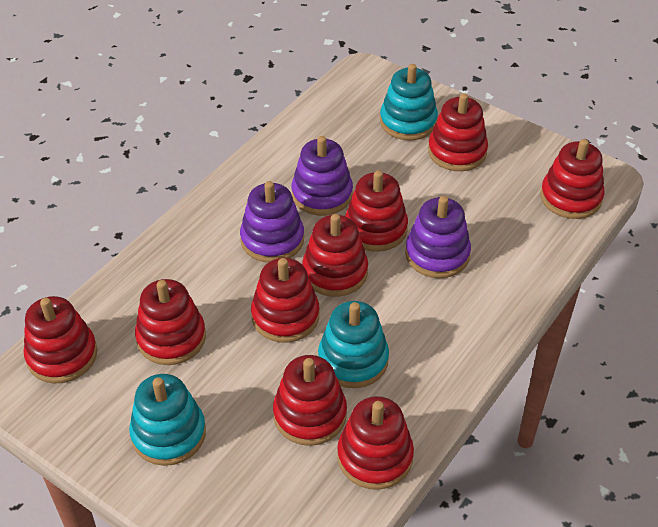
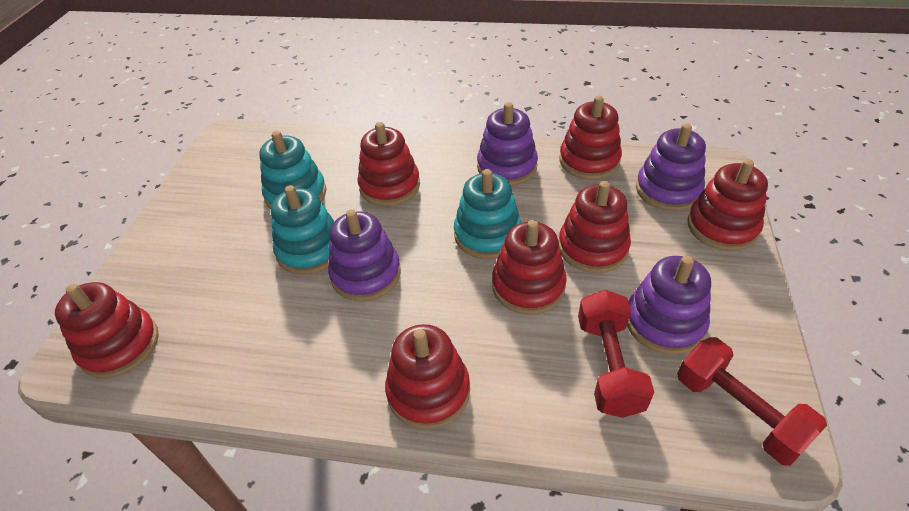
purple stacking toy: [240,181,304,263] [291,136,353,216] [405,196,471,278] = 3 -> [328,209,401,302] [477,102,538,186] [627,256,711,355] [636,123,706,211] = 4
red dumbbell: none = 0 -> [578,289,654,418] [677,337,827,466] = 2
red stacking toy: [24,296,97,383] [135,279,206,365] [251,258,319,343] [273,355,347,446] [302,214,368,297] [337,396,414,490] [345,170,408,252] [428,93,488,171] [540,139,604,219] = 9 -> [55,282,159,379] [357,122,420,206] [385,324,470,430] [492,220,567,315] [559,96,622,180] [559,181,631,273] [687,159,768,251] = 7

